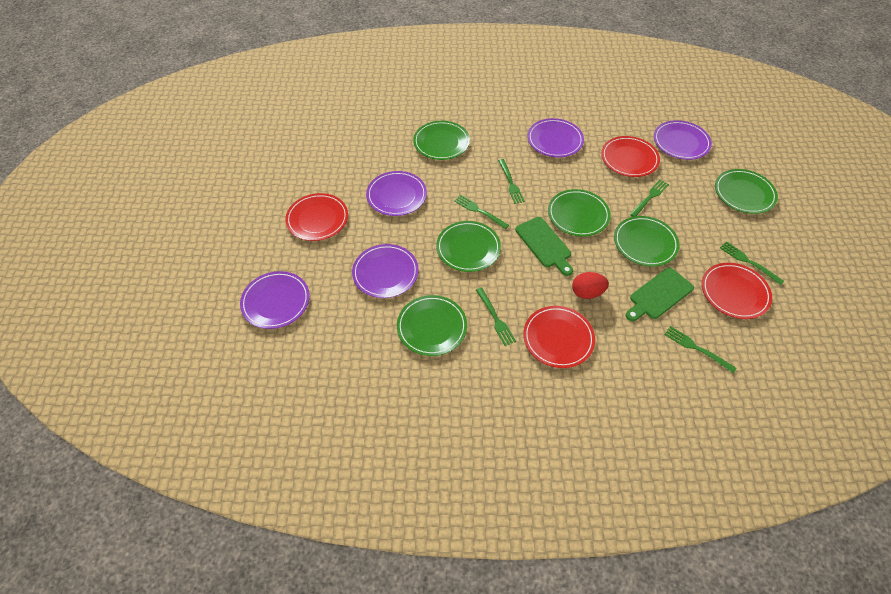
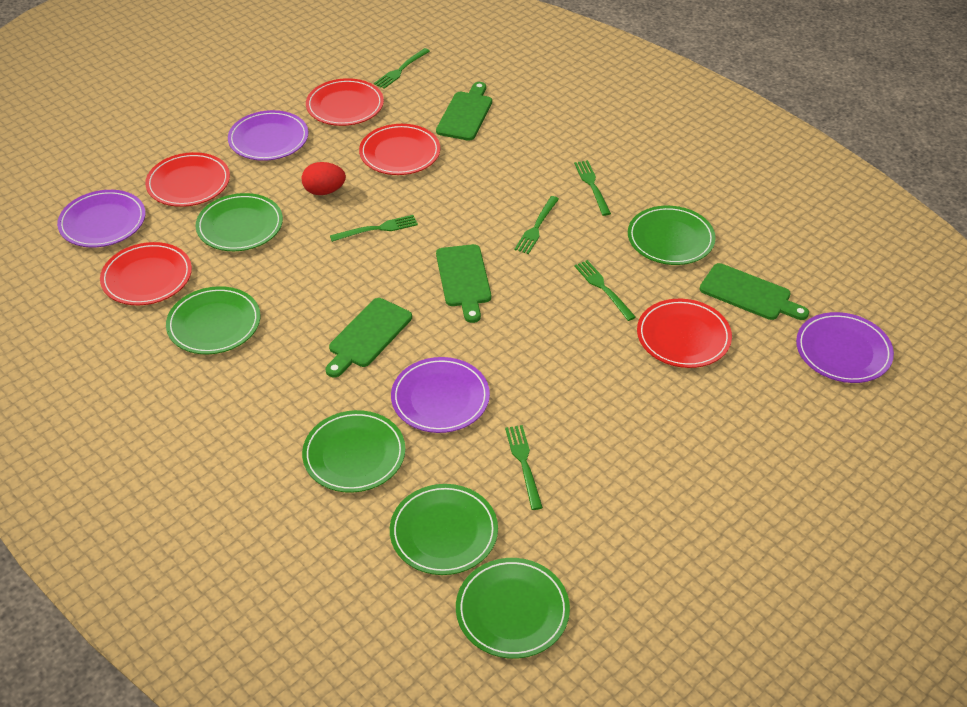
green cutting board: [515,217,573,276] [625,268,694,321] = 2 -> [326,298,412,377] [436,82,492,141] [436,244,491,323] [700,263,809,320] = 4
purple plate: [240,271,310,329] [352,244,419,298] [366,171,427,216] [527,118,584,157] [654,120,712,160] = 5 -> [57,190,146,247] [228,110,308,161] [391,357,490,433] [796,312,894,383] = 4
red plate: [285,193,348,241] [523,306,595,368] [601,136,660,177] [702,263,772,319] = 4 -> [100,242,192,305] [145,152,230,207] [306,78,384,126] [359,124,440,175] [637,299,732,368] = 5

